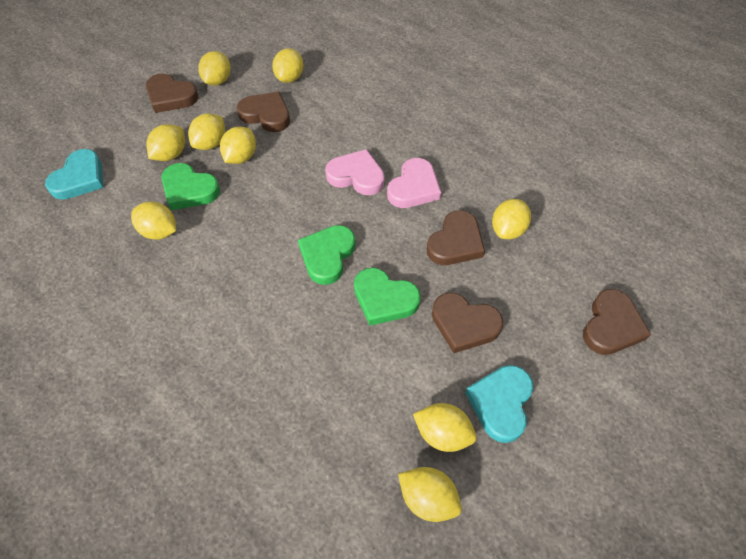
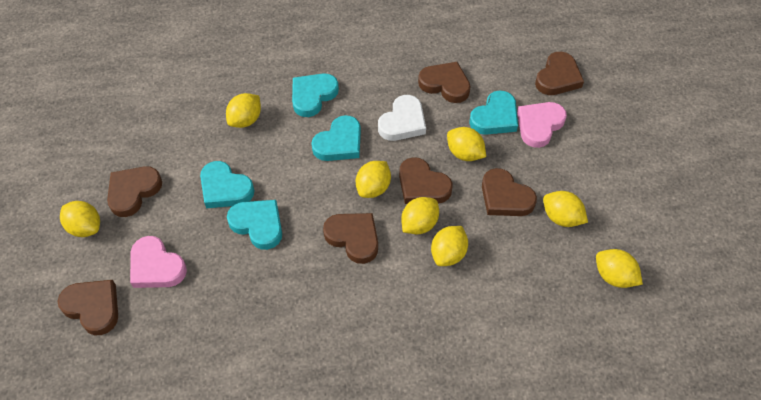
brown heart: [146,73,198,113] [237,91,290,132] [427,210,485,265] [432,293,503,353] [583,289,651,355] = 5 -> [58,280,118,335] [107,166,162,217] [323,213,378,264] [399,157,453,204] [418,62,470,103] [482,168,537,216] [535,52,584,95] = 7
green heart: [161,163,220,210] [298,225,355,285] [354,268,421,326] = 3 -> none = 0
turquoise heart: [45,149,103,200] [465,365,533,443] = 2 -> [200,161,254,208] [227,200,282,250] [292,73,339,117] [311,115,361,161] [469,91,518,135] = 5
white heart: none = 0 -> [378,95,426,141] = 1
yellow lemon: [131,202,176,240] [146,124,185,161] [188,114,225,150] [198,51,231,86] [220,127,256,164] [272,48,304,83] [398,467,462,522] [413,403,477,452] [492,199,531,239] = 9 -> [60,201,100,237] [226,93,261,128] [356,161,391,198] [401,197,439,234] [431,226,468,266] [447,127,486,161] [543,191,588,227] [596,249,643,288] = 8

